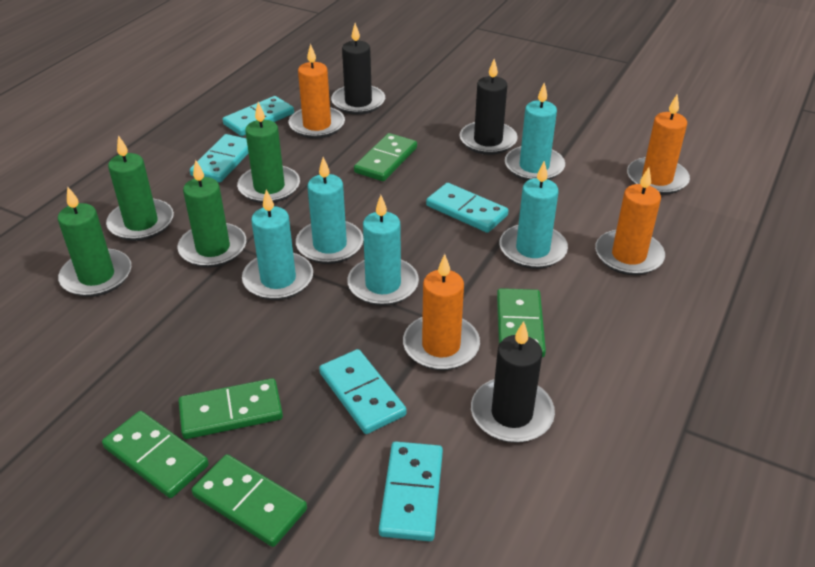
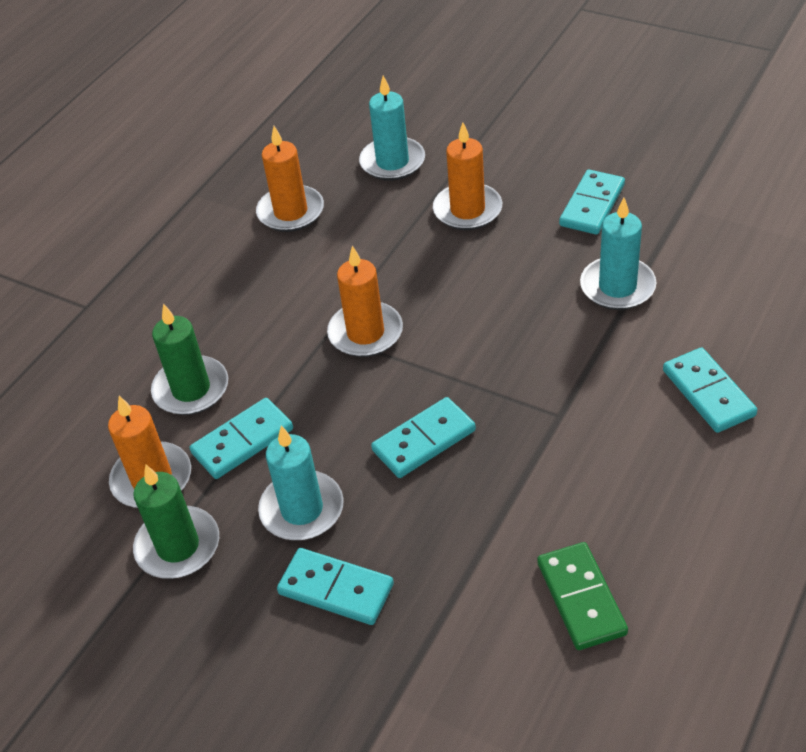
black candle: [331,23,385,115] [460,59,518,155] [471,321,555,443] = 3 -> none = 0
green candle: [58,186,132,297] [106,135,174,241] [177,160,246,268] [237,102,300,203] = 4 -> [133,465,219,579] [151,304,228,415] = 2
green domino: [102,411,209,498] [178,378,283,439] [192,454,307,547] [354,133,417,181] [497,288,546,357] = 5 -> [537,542,628,650] = 1
turquoise candle: [242,190,313,300] [296,157,364,264] [347,195,419,306] [499,161,568,269] [505,83,565,181] = 5 -> [258,426,344,540] [359,76,425,181] [580,198,656,310] = 3

